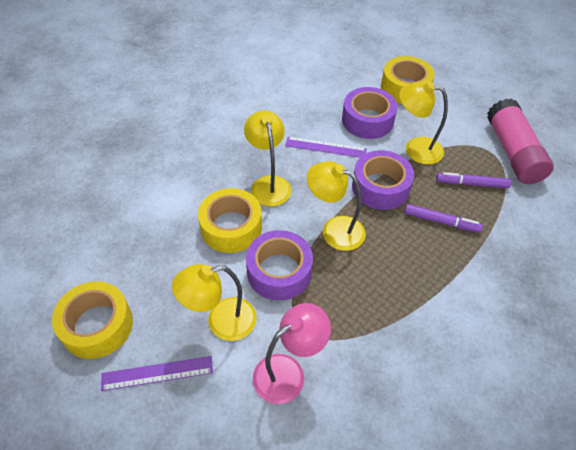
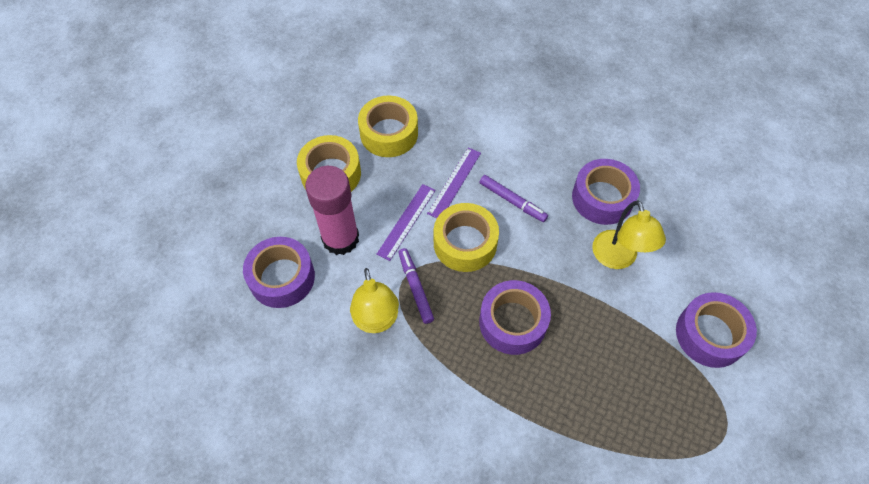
pink lamp: [253,303,331,404] = 1 -> none = 0
purple tape: [246,230,313,301] [342,87,397,139] [352,150,414,210] = 3 -> [243,237,315,308] [479,280,551,355] [572,159,640,225] [676,292,757,368] = 4
yellow lamp: [172,264,257,341] [244,110,291,207] [307,161,366,251] [399,82,448,164] = 4 -> [350,268,399,333] [592,200,666,269] = 2

